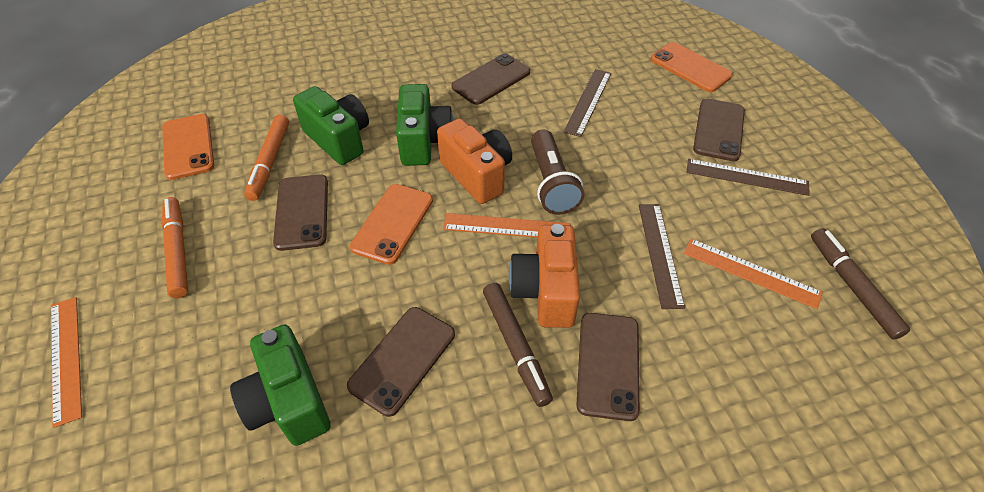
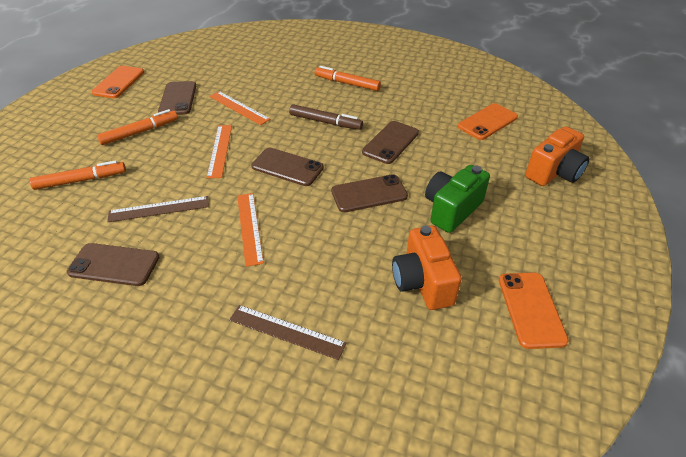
brown flashlight: [531,129,585,215] = 1 -> none = 0
brown marker: [483,283,553,407] [811,228,910,339] = 2 -> [289,104,363,130] = 1
brown ruler: [563,69,611,137] [639,204,685,309] [687,159,810,196] = 3 -> [107,196,209,222] [229,305,346,360] = 2
green camera: [230,325,331,446] [293,86,369,165] [396,84,454,166] = 3 -> [425,165,490,233] = 1
orange marker: [162,197,188,298] [244,115,289,201] = 2 -> [30,160,126,190] [97,109,178,145] [315,66,381,91] = 3

